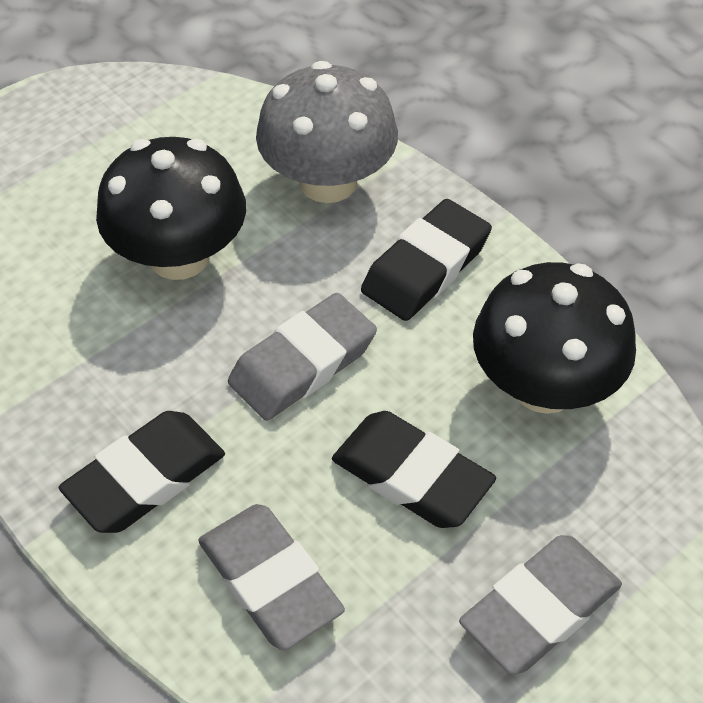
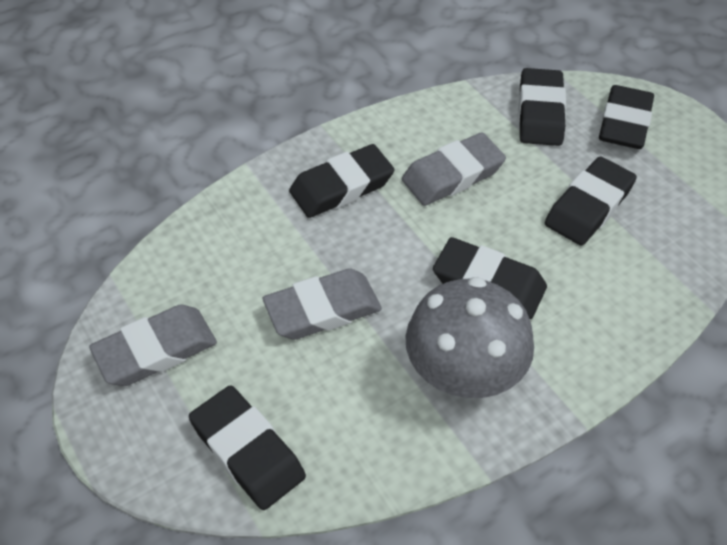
black eraser: [59,411,225,533] [332,411,496,528] [361,199,492,321] = 3 -> [189,385,306,510] [289,144,394,218] [433,237,547,319] [518,68,566,146] [545,156,637,246] [599,85,654,149] = 6
black mushroom: [96,137,246,280] [473,262,636,414] = 2 -> none = 0

